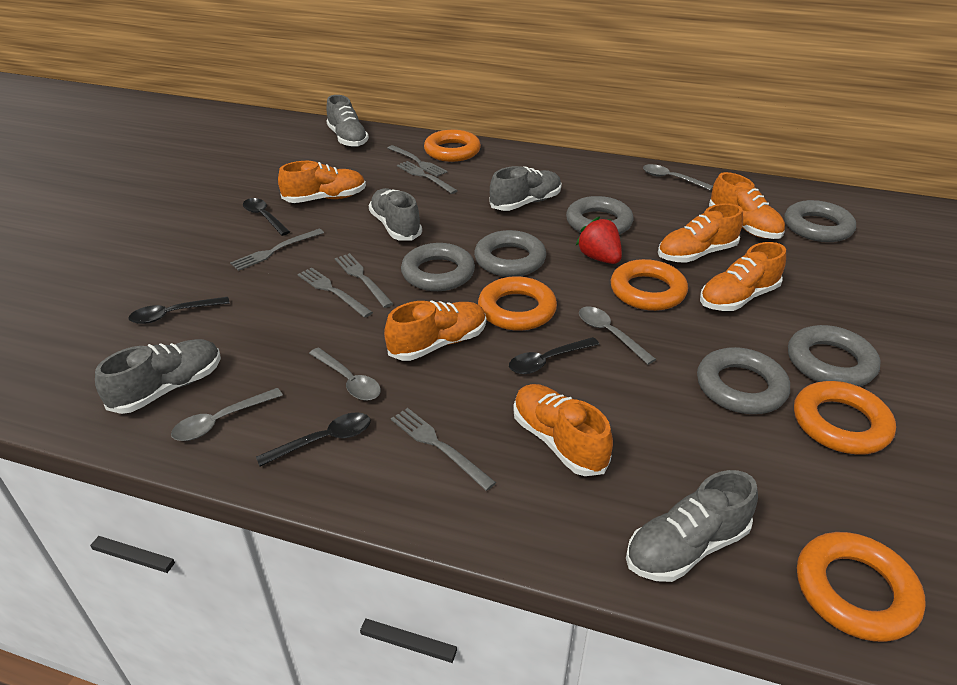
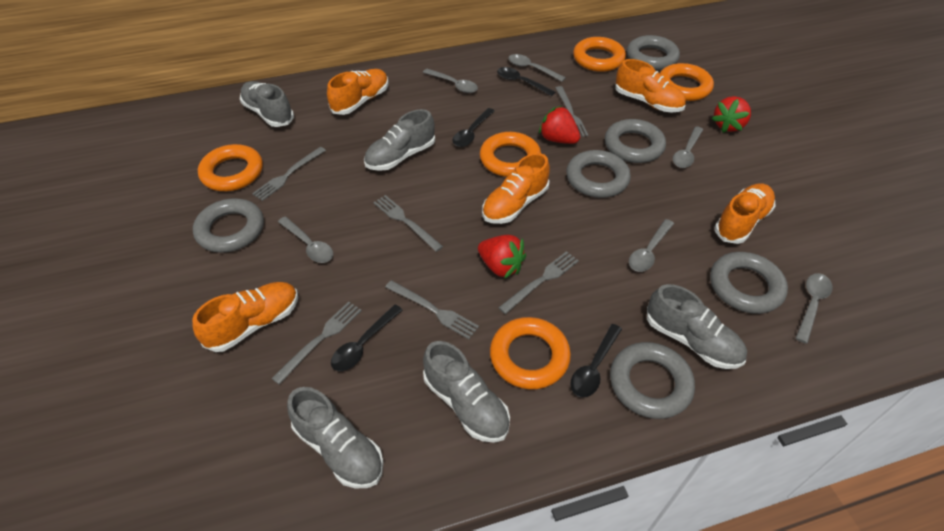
grey spoon: [171,388,283,441] [309,348,381,401] [579,307,656,365] [643,164,713,190] = 4 -> [278,216,333,263] [423,69,478,93] [508,54,566,82] [629,219,674,272] [673,126,703,168] [795,273,833,344] = 6
orange shoe: [278,161,366,203] [384,300,486,361] [513,384,613,476] [658,203,743,263] [700,242,786,311] [709,172,785,239] = 6 -> [192,282,298,352] [327,69,388,115] [482,153,550,224] [615,59,686,112] [714,183,775,244] = 5
red strawberry: [576,217,622,264] = 1 -> [478,235,526,279] [539,106,580,144] [712,96,751,133] = 3

